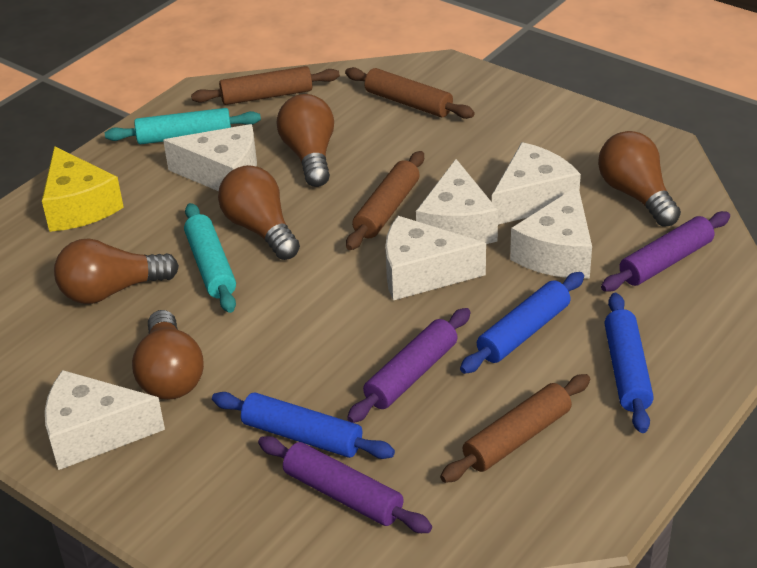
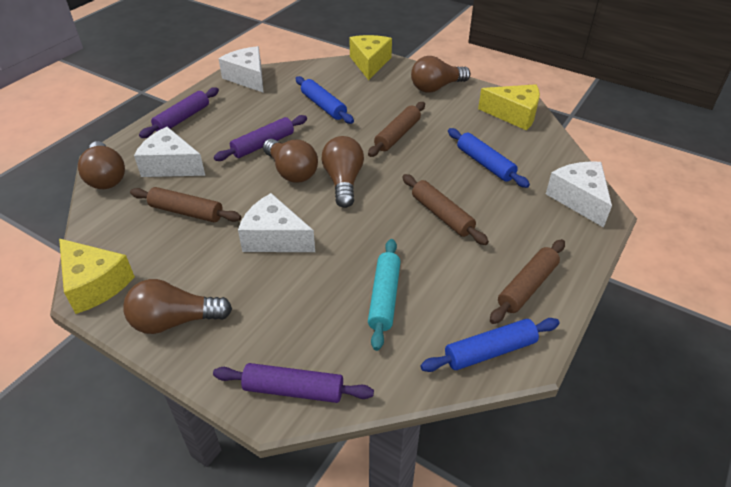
turquoise rolling pin: [105,108,261,144] [184,203,236,313] = 2 -> [368,239,400,351] = 1
white cheese: [45,370,165,470] [163,124,257,191] [385,216,486,300] [416,159,498,244] [492,142,581,225] [510,186,592,278] = 6 -> [134,127,205,177] [218,46,264,93] [238,193,315,252] [546,161,612,228] = 4
yellow cheese: [42,146,124,232] = 1 -> [59,239,135,314] [349,35,392,80] [478,84,540,131] = 3

